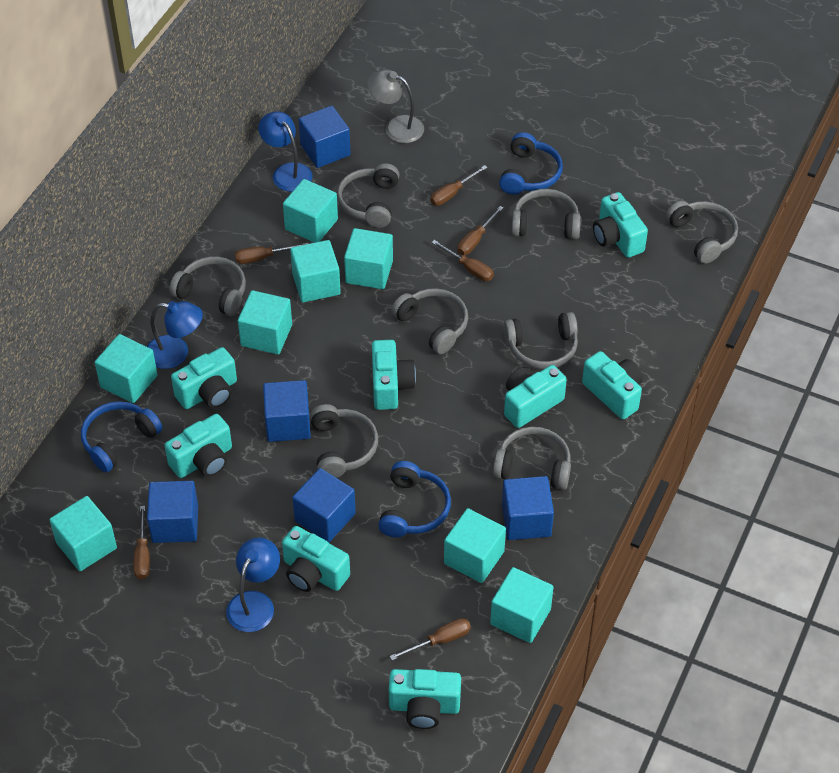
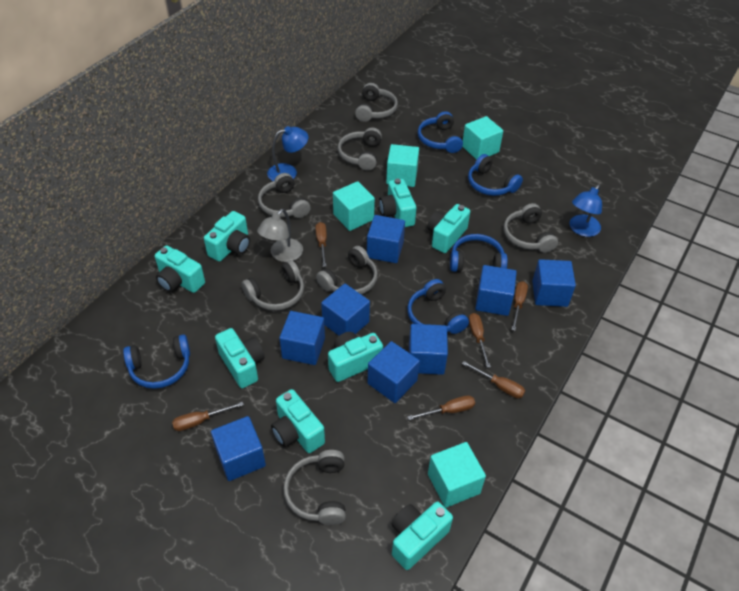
blue cube: [147,481,198,543] [263,380,311,442] [292,468,356,543] [299,106,351,168] [502,476,554,540] = 5 -> [211,416,266,481] [279,311,325,365] [321,284,370,336] [367,215,405,263] [368,341,420,403] [409,324,448,375] [475,265,517,316] [532,259,576,307] = 8
blue headphones: [81,401,163,472] [378,461,451,538] [499,132,563,195] = 3 -> [123,334,190,389] [407,279,469,334] [418,111,463,153] [450,234,508,272] [468,154,523,196] = 5
blue lamp: [147,301,203,369] [226,538,280,632] [258,111,313,192] = 3 -> [267,126,308,181] [570,185,602,237] = 2
grey headphones: [170,256,246,316] [310,404,378,478] [337,163,400,228] [392,288,468,354] [493,427,571,490] [504,312,578,369] [511,189,581,239] [666,201,738,264] = 8 -> [242,260,304,311] [258,173,311,218] [283,450,346,525] [316,246,378,294] [338,127,382,171] [355,83,398,122] [504,203,558,253] = 7
turquoise cube: [49,496,117,571] [95,334,158,403] [238,290,292,355] [283,179,338,243] [290,240,341,303] [344,228,393,289] [444,508,506,583] [490,567,553,643] = 8 -> [333,181,375,231] [386,144,419,187] [428,442,486,508] [462,116,503,160] = 4

